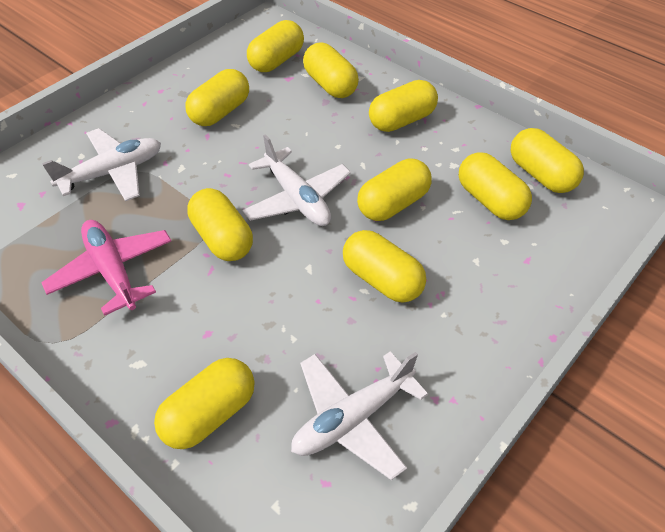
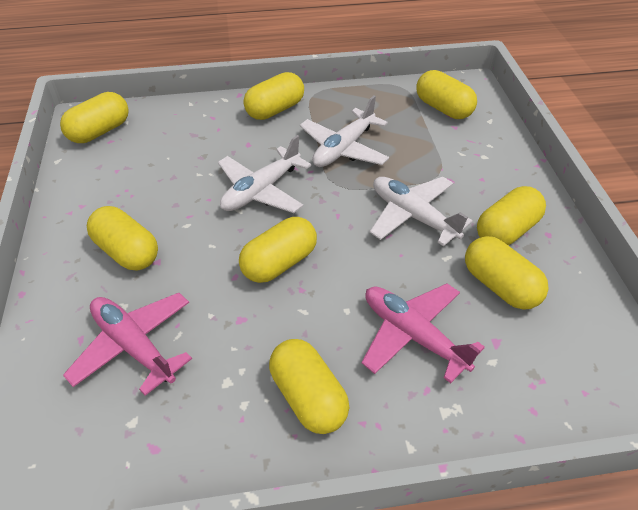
pink plane: [41,220,171,316] = 1 -> [63,293,192,396] [362,284,485,383] = 2
yellow capsule: [154,358,255,449] [185,69,249,126] [187,188,253,261] [247,20,304,72] [303,43,359,98] [343,230,426,302] [357,159,432,221] [369,80,438,132] [459,152,532,220] [511,128,584,193] = 10 -> [60,92,129,143] [87,206,158,270] [239,217,317,283] [244,72,304,120] [269,339,349,434] [416,70,477,119] [465,236,549,310] [477,186,546,245] = 8

